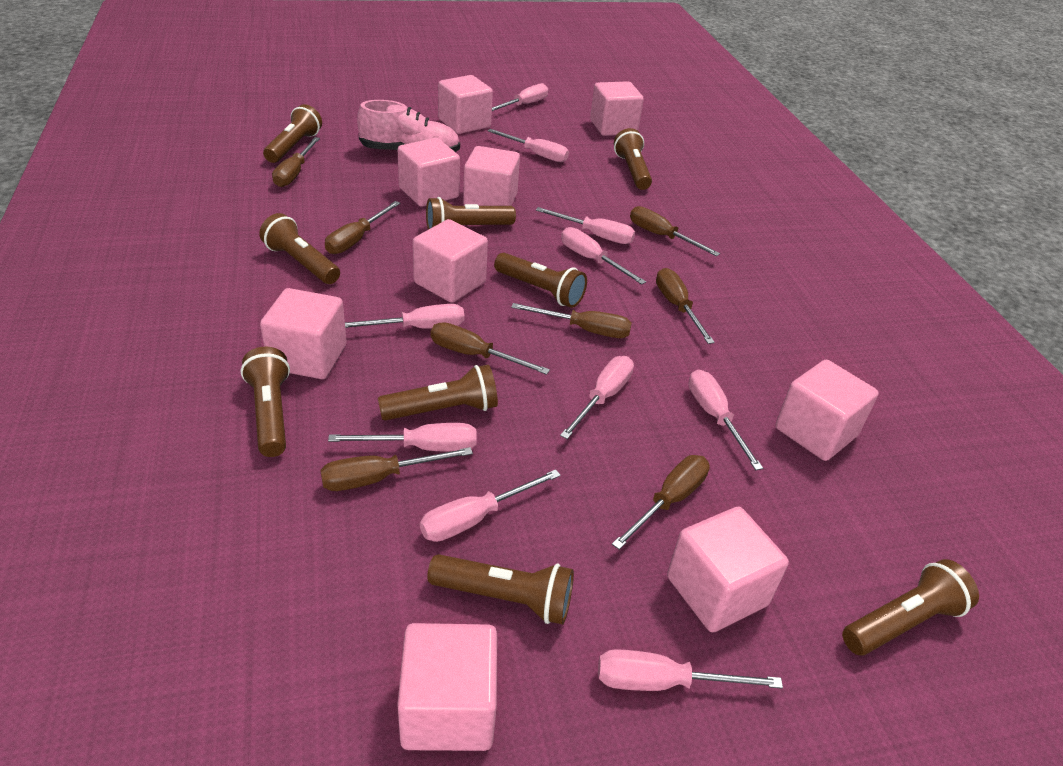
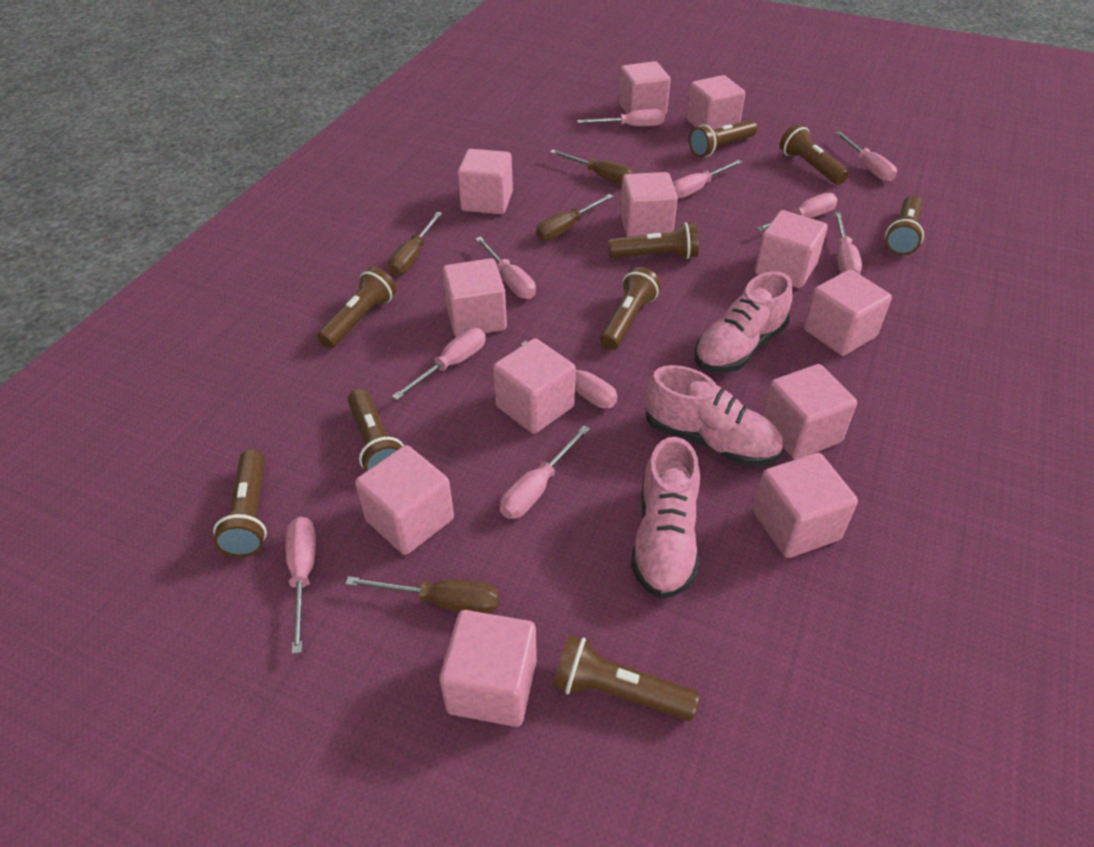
brown screwdriver: [272,137,320,187] [320,447,473,491] [325,201,400,254] [431,322,550,375] [511,303,632,338] [612,455,710,550] [630,206,720,256] [656,268,715,344] = 8 -> [345,576,499,614] [388,212,443,275] [536,194,614,241] [550,150,634,184] = 4
pink cube: [260,288,347,379] [397,623,497,751] [398,138,460,207] [413,219,488,303] [438,75,493,134] [463,146,520,206] [590,81,644,136] [667,507,789,632] [775,359,879,461] = 9 -> [355,445,454,555] [439,610,537,727] [442,258,507,337] [457,149,513,214] [493,338,576,434] [619,61,671,115] [620,172,678,237] [686,75,745,129] [753,453,858,558] [755,210,828,288] [762,364,857,460] [803,270,892,356] = 12
pink shoe: [357,100,460,152] = 1 -> [631,437,700,599] [645,365,783,466] [694,271,793,373] = 3

